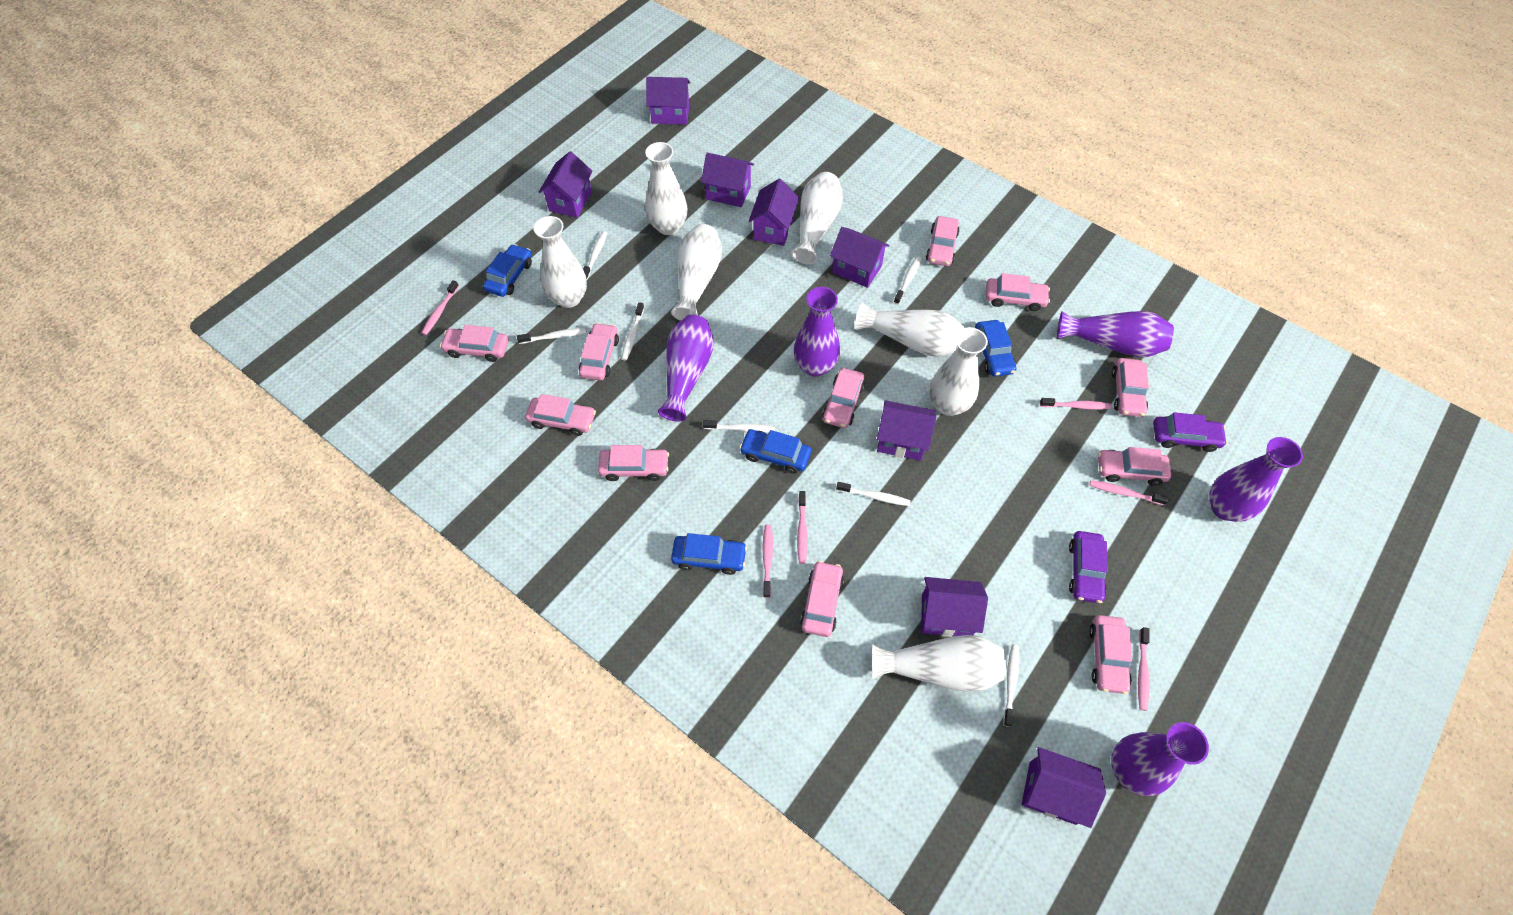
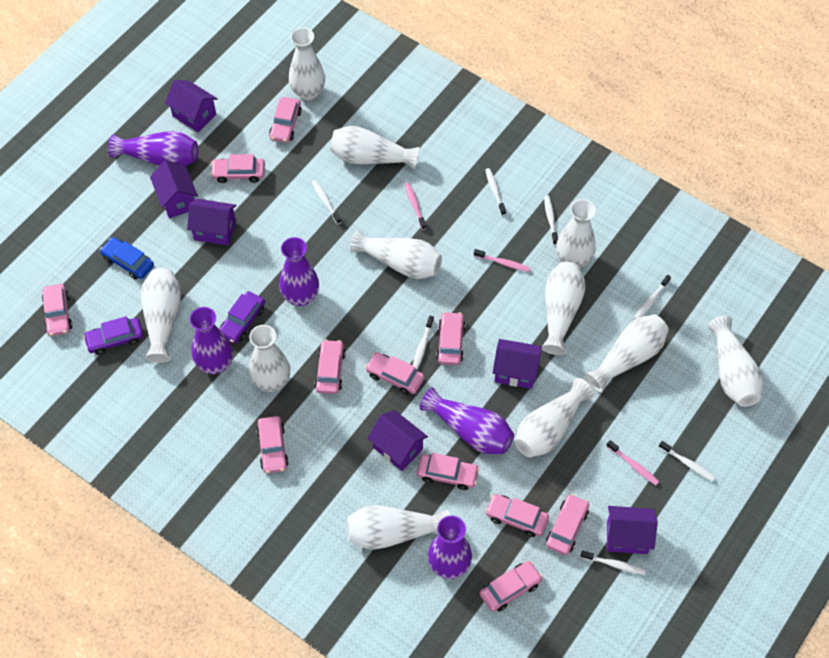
blue car: [483,244,532,297] [671,533,747,575] [739,429,811,474] [975,320,1016,377] = 4 -> [100,237,154,280] = 1
pink toothbrush: [422,280,459,335] [763,525,773,598] [797,491,808,564] [1040,398,1112,410] [1090,480,1169,505] [1138,627,1150,711] = 6 -> [405,183,427,230] [474,249,531,272] [607,440,659,485] = 3
purple house: [539,151,593,218] [646,77,690,125] [701,153,754,207] [749,179,799,246] [830,227,890,288] [877,400,936,461] [921,577,988,637] [1021,747,1106,828] = 8 -> [150,160,198,218] [165,80,218,132] [187,199,236,246] [367,410,428,471] [493,339,542,389] [607,506,658,554] = 6
white vase: [534,216,587,308] [645,142,687,235] [671,224,722,321] [792,172,843,265] [855,303,965,357] [872,635,1006,692] [930,327,988,416] = 7 -> [141,268,181,363] [249,325,290,392] [289,28,325,100] [330,126,420,170] [347,505,450,550] [350,230,442,279] [515,378,594,457] [542,262,586,355] [556,199,596,268] [585,314,669,393] [708,316,764,407] = 11

